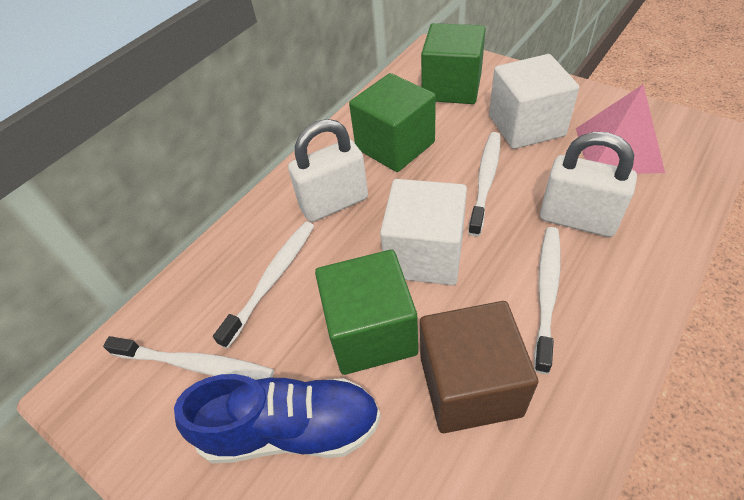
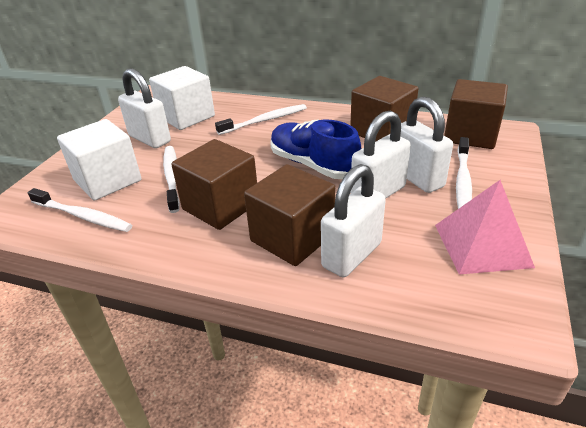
brown cube: [420,301,538,433] = 1 -> [171,139,257,230] [244,164,335,266] [350,76,418,142] [444,79,508,149] = 4
green cube: [315,250,418,375] [349,73,436,172] [421,23,486,104] = 3 -> none = 0
white padlock: [288,119,368,222] [540,132,637,237] = 2 -> [118,69,171,148] [321,164,386,277] [350,111,411,199] [400,97,453,193] = 4

